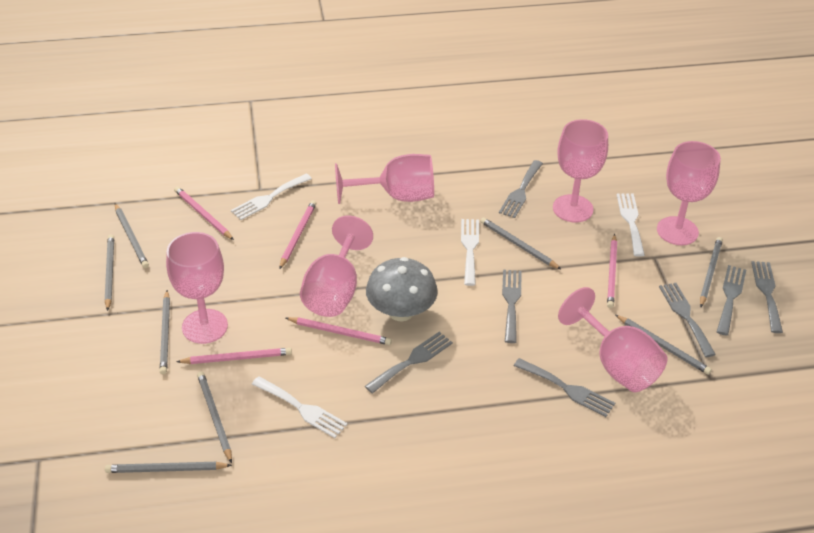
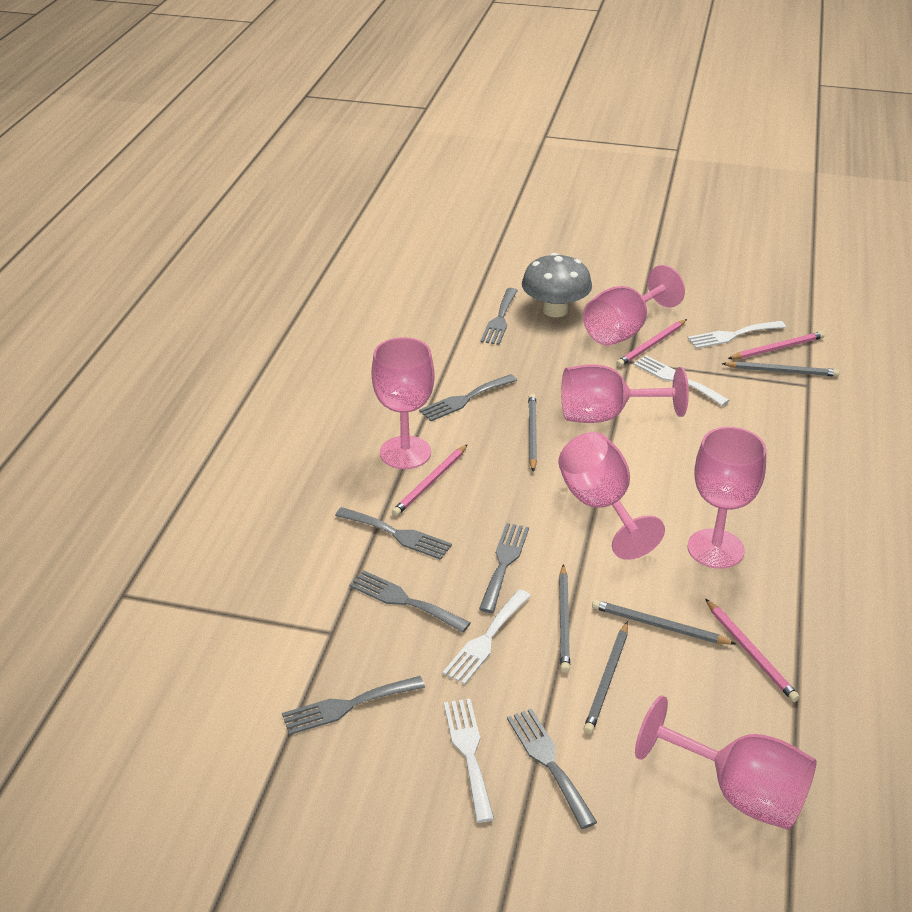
grey pencil: [105,235,114,311] [105,462,232,473] [115,203,149,268] [160,290,170,374] [197,371,232,463] [480,217,562,270] [616,315,712,375] [700,237,723,307] = 8 -> [528,394,537,472] [559,564,570,673] [583,621,628,734] [592,600,736,645] [721,361,840,377] = 5
pink pencil: [174,186,234,240] [176,348,292,364] [279,200,316,269] [286,317,392,345] [607,234,617,308] = 5 -> [392,444,468,516] [616,319,687,367] [705,599,800,702] [728,331,825,359] = 4

